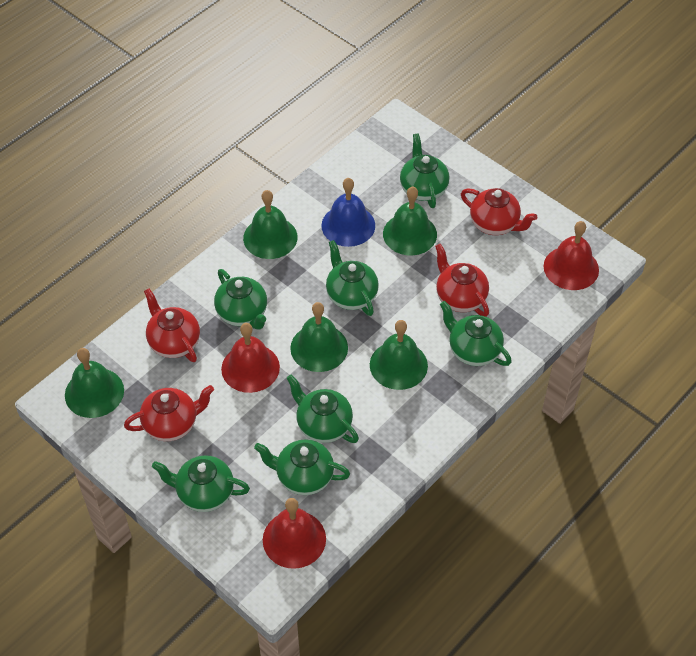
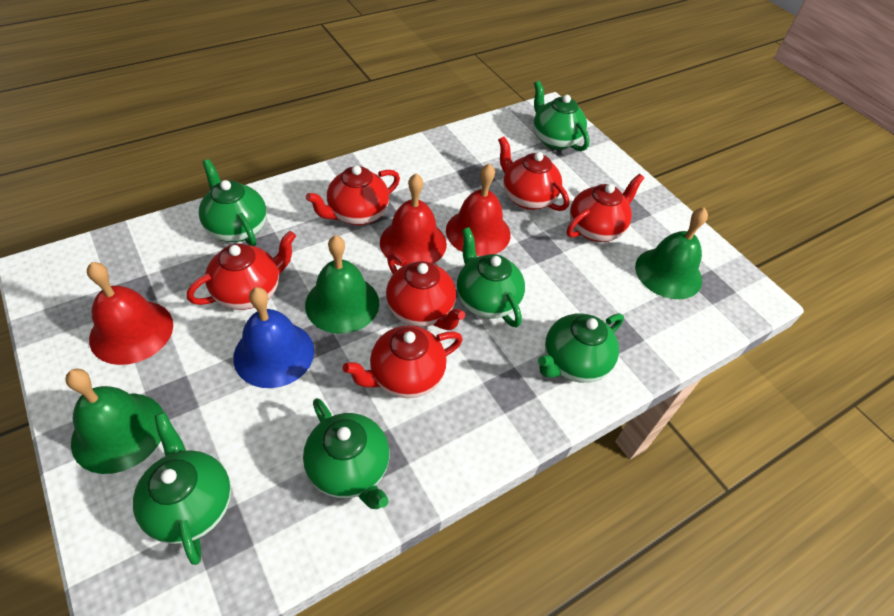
green bell: [65,348,124,418] [243,190,298,259] [290,302,348,372] [370,320,428,390] [383,187,437,255] = 5 -> [65,369,164,474] [305,235,379,334] [635,207,708,299] = 3
green teapot: [152,455,250,512] [214,269,267,330] [254,439,350,495] [287,374,359,443] [326,240,379,316] [400,133,450,208] [440,301,512,366] = 7 -> [133,412,231,565] [199,159,267,246] [303,398,390,509] [457,227,525,328] [533,81,590,151] [538,313,624,383] = 6
red teapot: [124,385,214,441] [144,288,200,362] [435,244,489,317] [461,188,537,235] = 4 -> [187,231,296,310] [306,165,400,225] [343,325,463,398] [386,253,465,330] [498,137,569,211] [567,174,644,242] = 6

